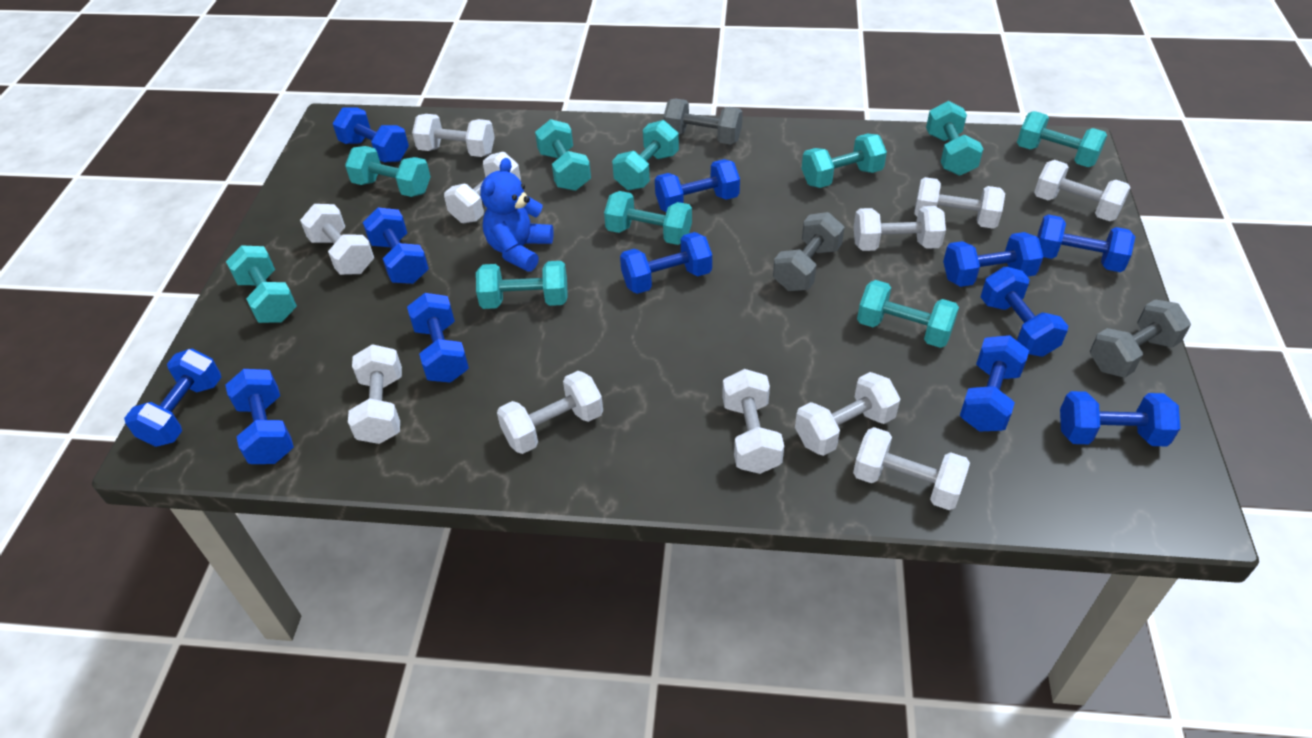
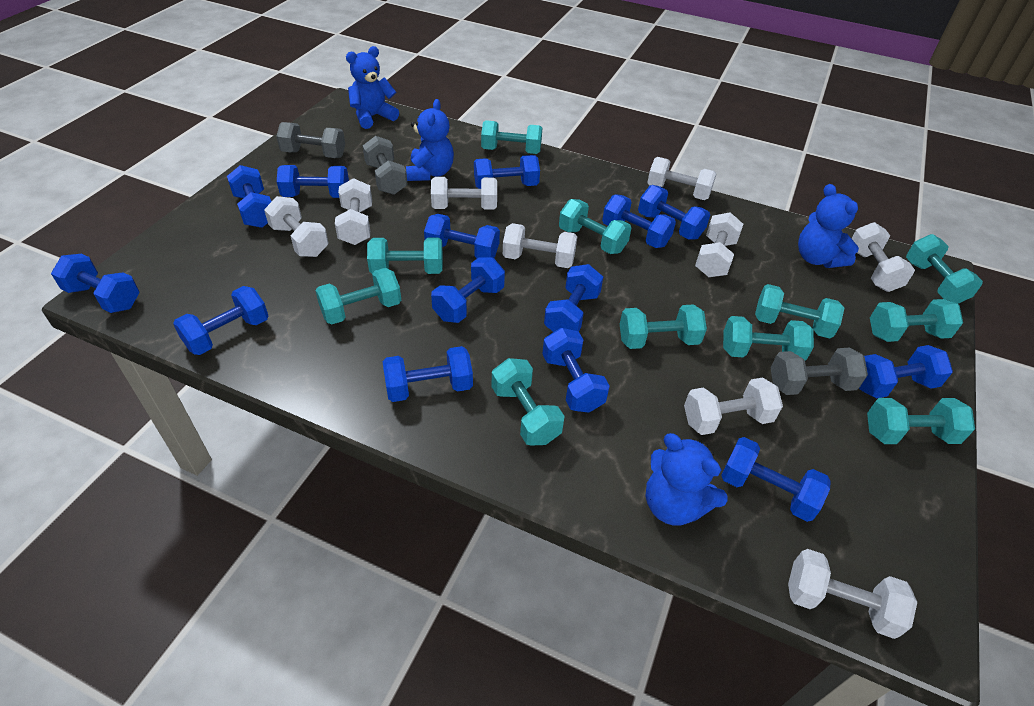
blue dumbbell: [124,349,221,447] [225,369,294,464] [333,107,409,162] [363,207,429,284] [407,293,469,383] [620,232,712,294] [655,159,740,212] [943,232,1043,287] [960,335,1029,432] [981,267,1068,357] [1037,214,1135,272] [1060,391,1180,447] = 12 -> [51,254,140,313] [173,286,268,355] [227,165,272,228] [277,165,349,198] [382,346,473,402] [424,214,500,259] [431,257,505,323] [474,155,540,189] [542,328,610,413] [544,264,603,332] [602,194,676,248] [638,185,710,240] [721,437,831,522] [859,345,953,398] = 14
blue teddy bear: [480,158,554,272] = 1 -> [346,46,399,129] [406,99,454,181] [645,433,728,526] [798,184,859,268] = 4
turquoise dumbbell: [226,245,297,323] [345,146,431,197] [476,261,568,309] [535,119,591,191] [604,191,692,245] [612,120,679,190] [802,134,887,188] [857,280,959,348] [926,101,983,176] [1017,111,1107,167] = 10 -> [315,268,401,325] [367,237,443,274] [481,120,542,154] [492,358,565,445] [559,199,631,254] [620,304,707,349] [723,316,814,361] [755,284,844,338] [867,398,975,444] [870,299,963,342] [906,234,983,304] = 11
white dumbbell: [300,204,374,275] [348,344,402,444] [412,114,495,157] [444,152,521,223] [497,371,603,454] [722,369,784,474] [795,372,900,456] [853,427,970,510] [854,206,946,251] [914,177,1005,229] [1034,160,1131,221] = 11 -> [264,196,329,257] [335,178,372,245] [431,177,497,210] [503,223,577,268] [647,157,716,200] [684,378,783,435] [695,212,743,277] [788,549,917,639] [852,222,915,292] = 9

